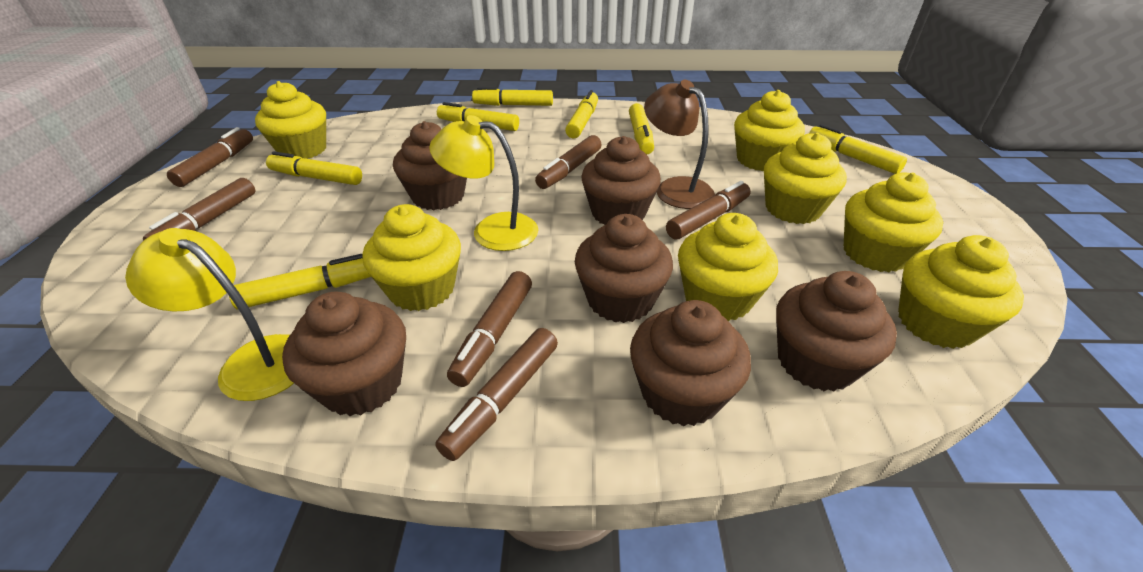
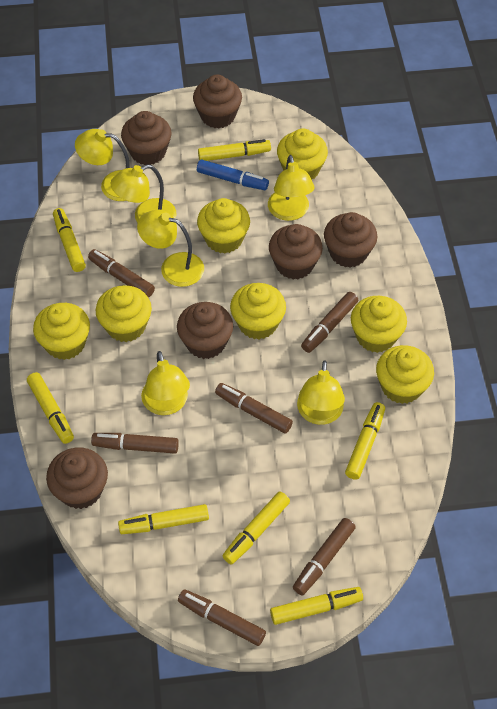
blue marker: none = 0 -> [197,159,269,190] = 1
brown lamp: [644,80,715,209] = 1 -> none = 0
yellow lamp: [125,228,294,401] [429,115,538,251] = 2 -> [75,129,130,201] [110,164,177,223] [137,210,204,287] [141,351,190,415] [268,155,315,221] [297,360,345,425] = 6

